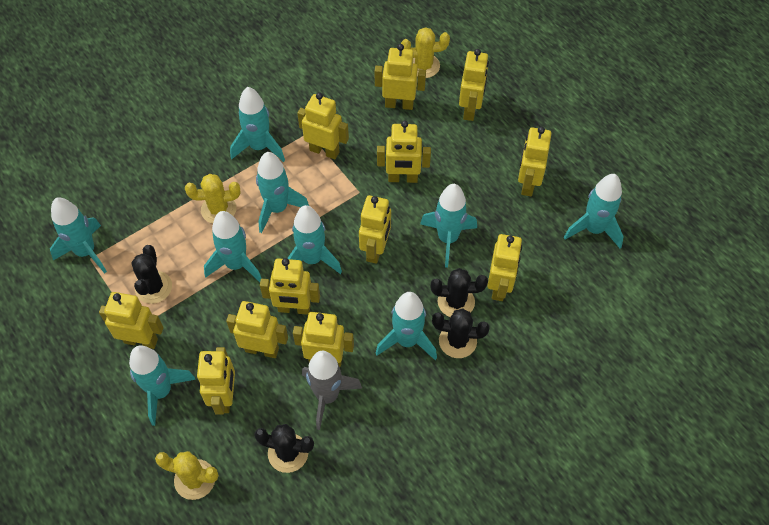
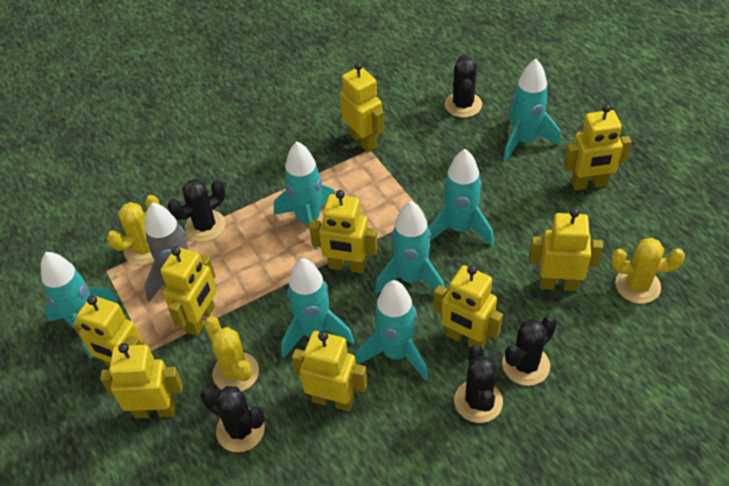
black cactus: [131,245,172,304] [254,424,314,473] [431,268,488,317] [432,308,490,358] = 4 -> [168,179,226,242] [201,386,265,452] [445,55,482,118] [454,345,503,423] [502,316,557,386] = 5
turquoise rocket: [50,197,107,274] [129,345,196,426] [204,211,262,282] [230,87,285,162] [256,152,309,233] [287,205,342,274] [375,292,437,360] [420,184,477,268] [564,174,624,248] = 9 -> [41,252,119,359] [274,142,335,250] [281,258,354,358] [356,280,428,381] [375,201,444,294] [428,149,494,246] [503,59,560,162] = 7
yellow robot: [99,292,164,349] [197,347,235,415] [226,301,288,358] [260,258,320,315] [293,312,354,367] [297,92,349,160] [359,195,391,264] [375,44,426,110] [377,121,431,183] [459,49,489,121] [487,234,522,301] [518,127,551,197] = 12 -> [73,295,144,367] [100,343,183,418] [161,247,217,336] [292,331,367,412] [309,190,378,273] [340,62,384,152] [434,265,503,348] [529,208,603,291] [564,104,632,190] = 9

